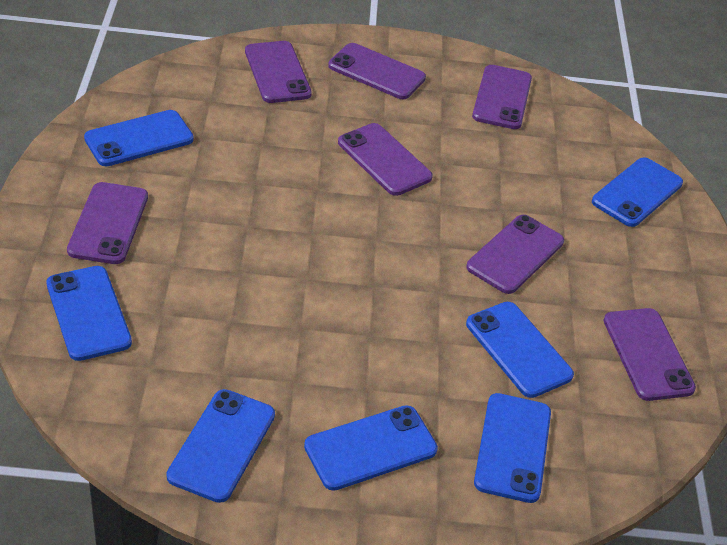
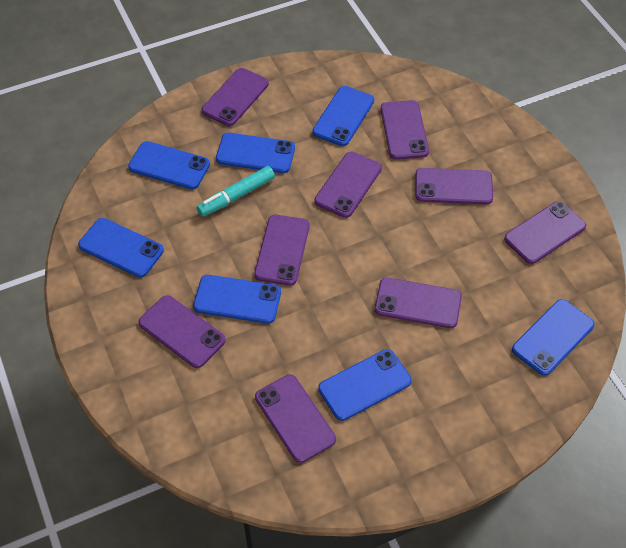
purple phone: [67,182,148,264] [245,41,312,103] [328,43,426,99] [338,123,433,196] [467,215,564,294] [472,65,532,129] [604,308,696,401] = 7 -> [139,295,226,368] [202,68,269,126] [254,215,310,286] [255,375,336,463] [314,152,382,218] [375,277,462,328] [381,100,429,160] [415,168,493,204] [504,201,586,264] = 9
turquoise marker: none = 0 -> [197,166,275,217] = 1

